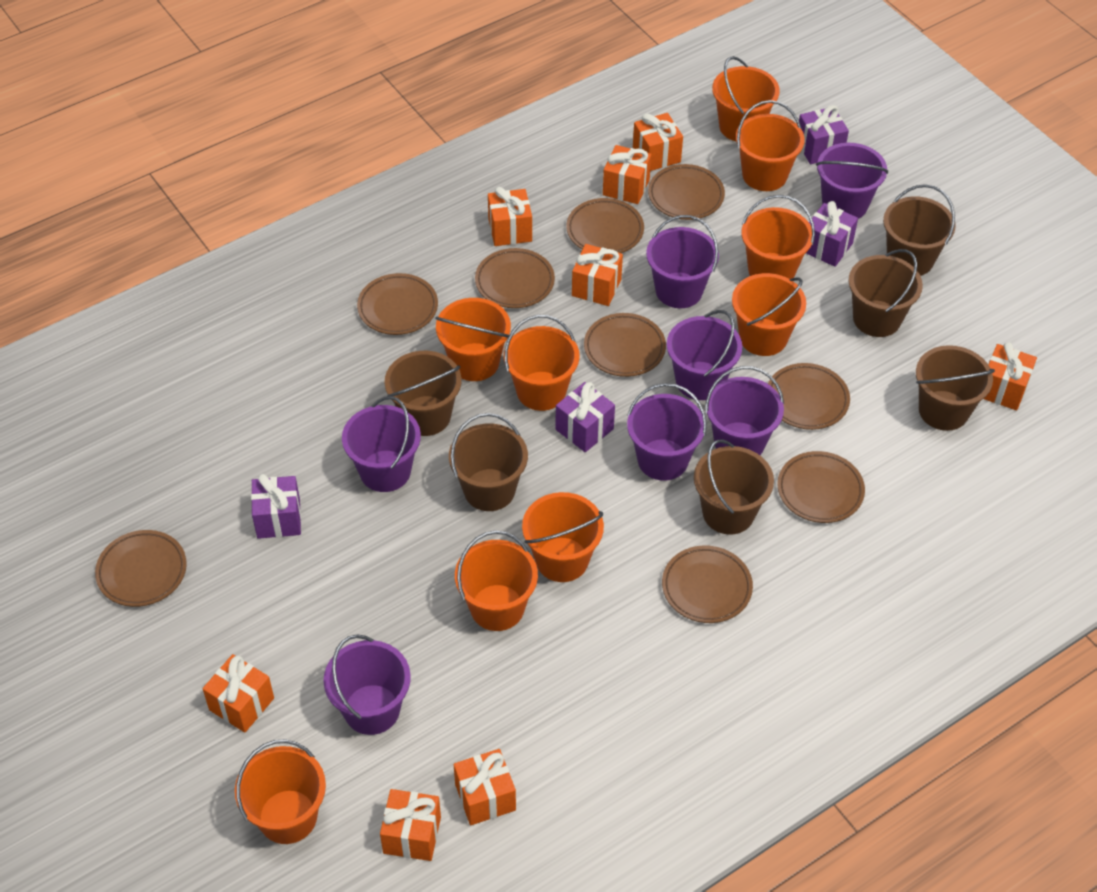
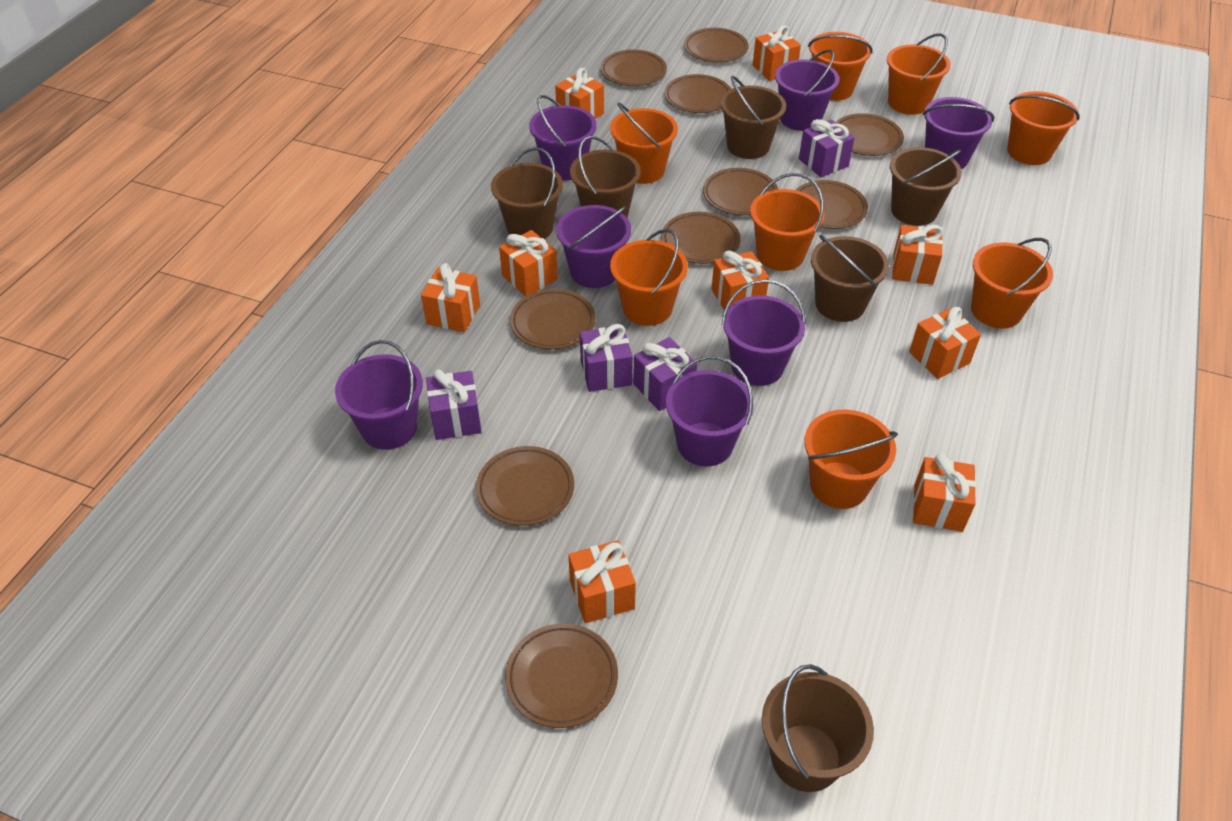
brown plate: [95,530,187,607] [357,273,438,335] [475,248,555,308] [566,198,644,253] [584,313,666,377] [648,164,725,220] [662,545,753,623] [768,363,850,430] [777,451,865,523] = 9 -> [476,446,574,526] [505,624,618,728] [510,289,596,349] [601,49,667,86] [661,212,741,264] [664,74,731,113] [684,28,749,63] [703,168,778,215] [796,180,868,229] [836,113,904,156] = 10
orange bucket: [235,739,326,844] [435,298,511,381] [455,530,538,631] [504,315,580,411] [522,492,604,582] [712,56,780,141] [732,273,806,356] [736,100,805,191] [741,195,815,279] = 9 -> [610,102,678,184] [610,229,688,326] [750,173,824,271] [804,409,898,509] [808,32,873,101] [887,33,951,115] [971,238,1053,328] [1007,91,1080,165] = 8
orange gift: [203,654,274,733] [380,789,441,861] [454,749,516,825] [488,187,532,246] [572,244,623,306] [603,145,651,204] [633,113,683,171] [984,342,1037,411] = 8 -> [421,263,480,332] [499,230,558,296] [555,68,604,119] [568,540,636,623] [711,251,769,310] [753,25,801,81] [892,225,943,285] [909,307,981,379] [913,453,976,532] = 9

